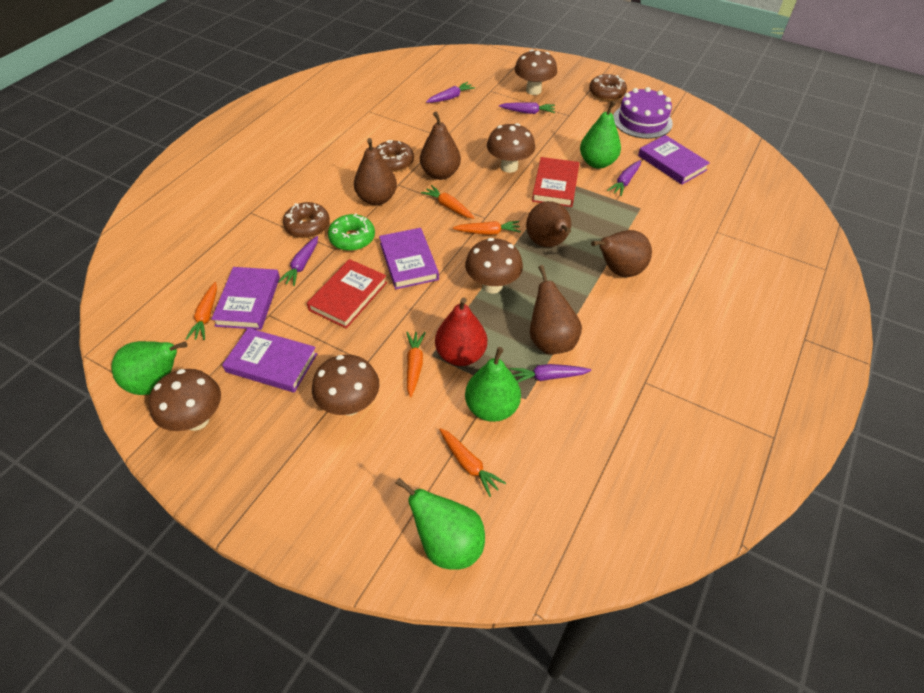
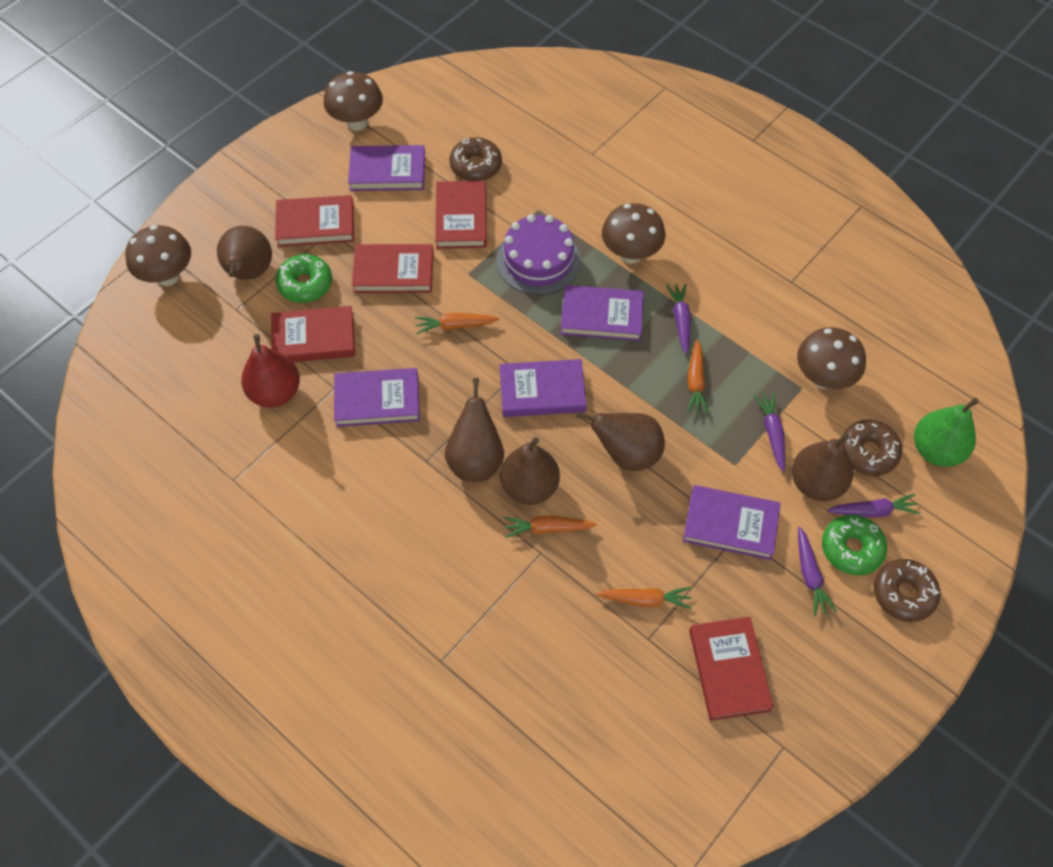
brown mushroom: [149,369,221,431] [312,354,380,416] [465,238,523,294] [487,123,535,173] [514,50,557,95] = 5 -> [125,225,191,286] [323,71,383,131] [602,203,665,264] [797,327,866,389] = 4
green donut: [328,213,375,251] = 1 -> [275,254,332,303] [822,515,887,575] = 2
green pear: [111,341,187,395] [395,477,485,570] [465,347,521,422] [580,101,621,169] = 4 -> [914,398,979,467] = 1
orange carrot: [186,282,217,340] [406,332,426,398] [421,185,474,219] [439,428,506,497] [453,221,521,235] = 5 -> [415,313,500,334] [504,515,597,538] [596,587,692,609] [687,339,709,414] = 4
purple book: [211,267,280,330] [222,328,317,393] [379,228,439,289] [638,135,710,185] = 4 -> [334,368,420,427] [348,145,425,191] [500,359,587,417] [560,285,644,341] [683,485,781,560] = 5
purple carrot: [278,236,318,286] [426,82,475,103] [499,102,555,114] [510,364,591,382] [607,160,641,196] = 5 -> [666,284,691,354] [754,393,785,472] [798,526,837,616] [827,494,921,518] = 4
red book: [307,259,387,329] [532,157,579,207] = 2 -> [271,306,355,362] [275,195,354,247] [352,244,434,293] [435,181,487,249] [689,617,774,721] = 5

